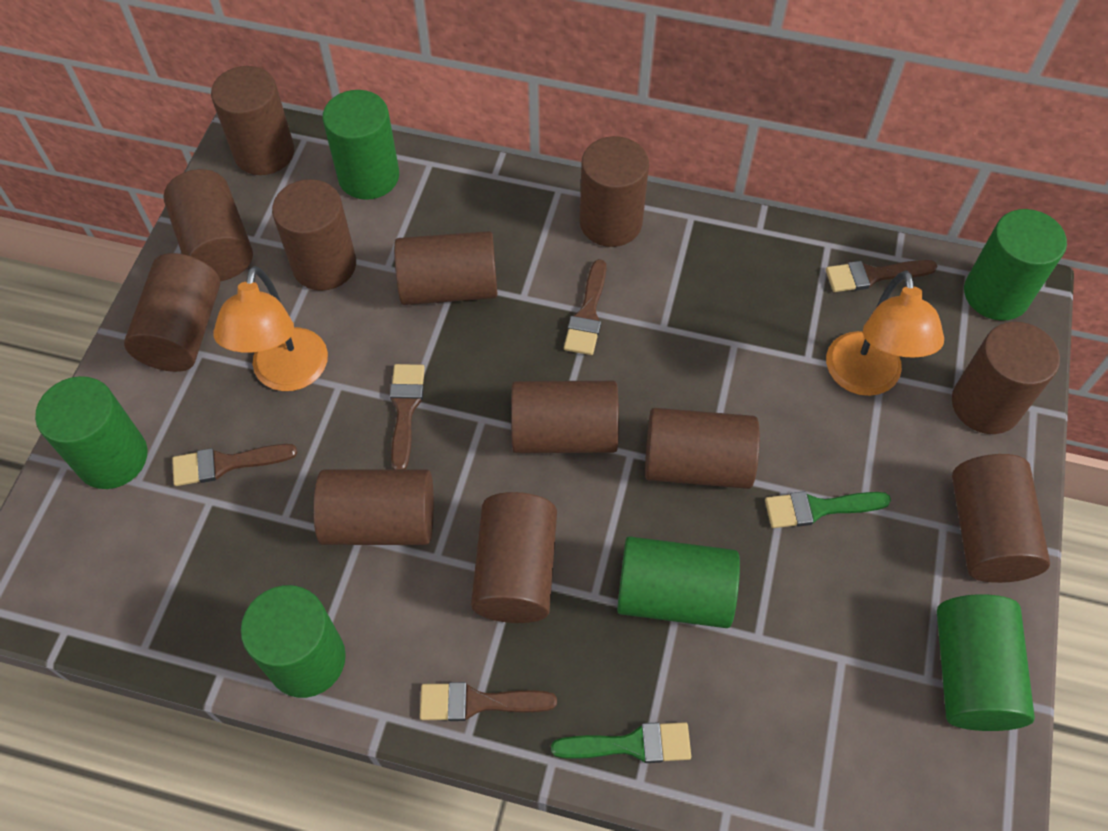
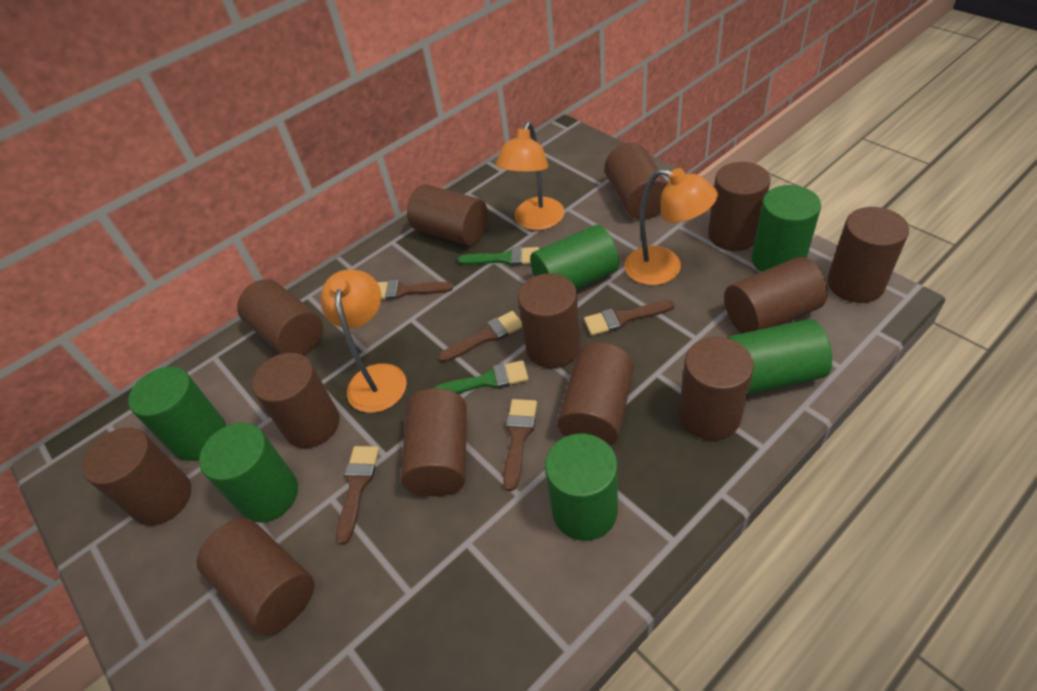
brown cylinder: [124,253,220,372] [163,169,253,281] [211,66,294,175] [272,179,356,291] [313,470,434,545] [394,231,498,305] [471,492,557,623] [511,381,619,453] [580,136,649,247] [645,408,760,489] [952,322,1060,434] [952,454,1050,583] = 12 -> [82,428,191,525] [197,518,314,635] [237,280,323,355] [252,353,340,448] [401,388,467,496] [407,184,488,246] [518,273,580,368] [557,343,634,446] [604,143,668,220] [679,337,754,440] [708,162,771,251] [724,257,828,334] [827,207,909,303] = 13
orange lamp: [213,266,328,391] [826,270,944,396] = 2 -> [321,270,407,413] [496,122,565,230] [625,168,718,285] = 3

